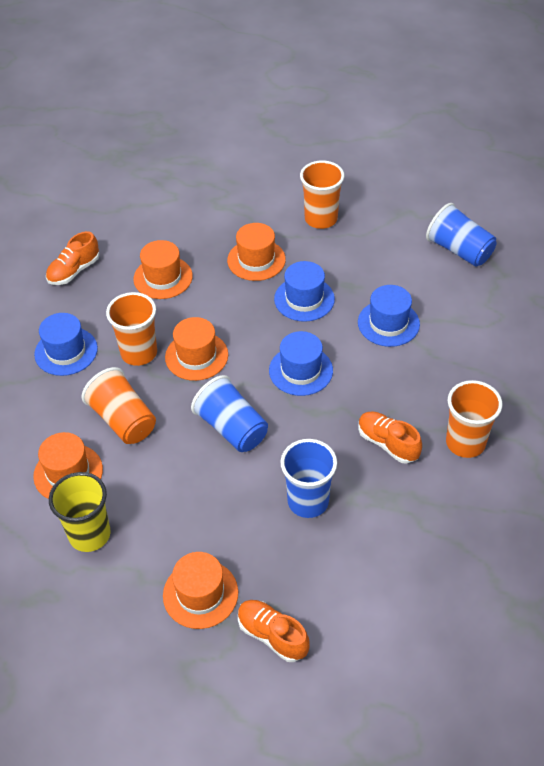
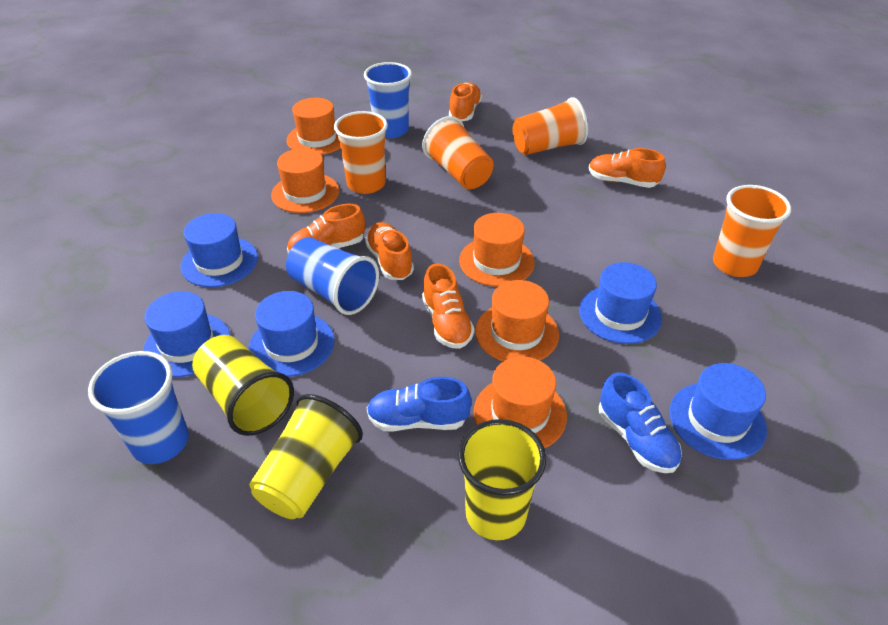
blue hat: [34,313,98,376] [269,331,333,396] [274,261,335,322] [358,285,420,347] = 4 -> [143,291,231,377] [180,213,258,287] [249,291,335,377] [579,262,662,344] [670,363,767,460] = 5
blue shoe: none = 0 -> [367,377,472,432] [599,372,682,473] = 2
orange shoe: [46,231,99,285] [238,600,309,662] [358,411,422,464] = 3 -> [287,204,365,254] [365,222,414,280] [422,263,474,349] [449,82,482,121] [589,148,665,188] = 5
yellow cup: [49,472,111,552] = 1 -> [192,335,294,436] [249,394,363,519] [458,419,546,540] = 3

